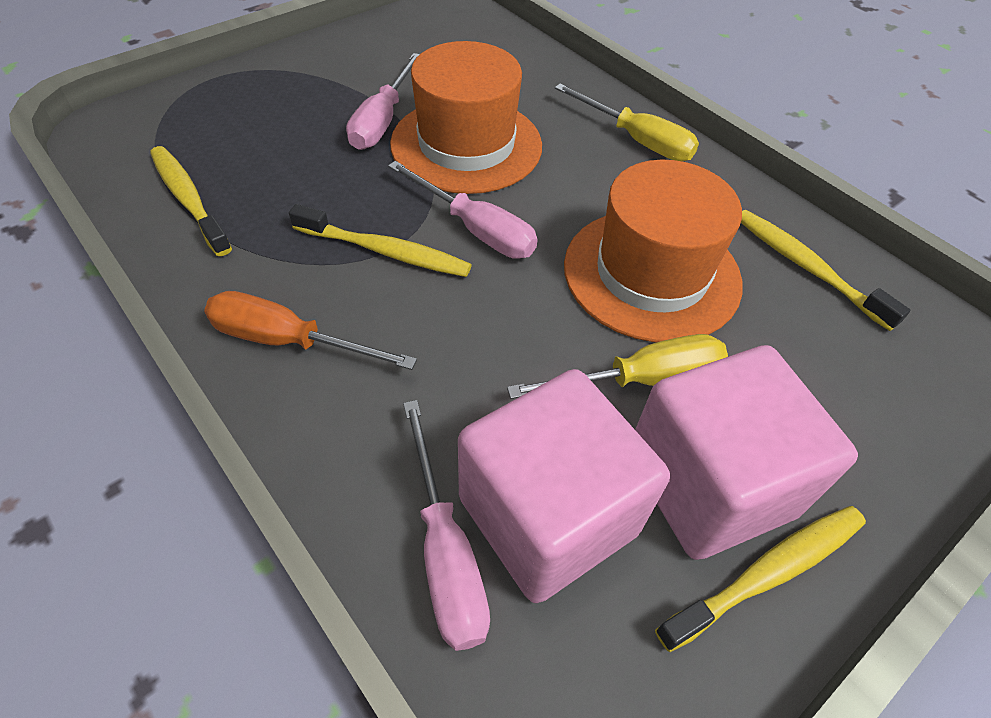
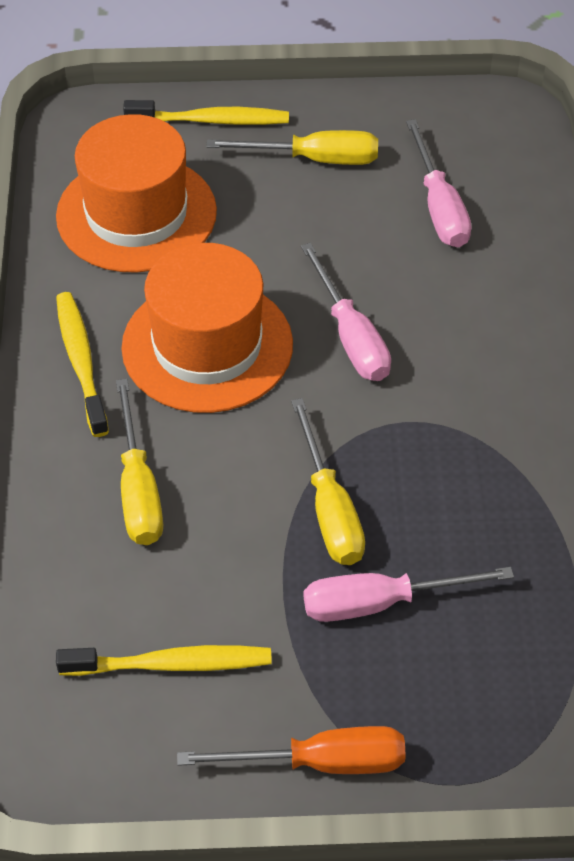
pink cube: [458,369,670,603] [635,345,858,560] = 2 -> none = 0
yellow screwdriver: [507,334,728,399] [555,83,699,161] = 2 -> [116,379,163,545] [206,130,378,165] [291,398,365,565] = 3
yellow toothbrush: [150,146,232,256] [289,204,472,277] [655,506,866,652] [741,210,911,331] = 4 -> [56,292,109,437] [56,645,272,676] [123,100,289,125] = 3

